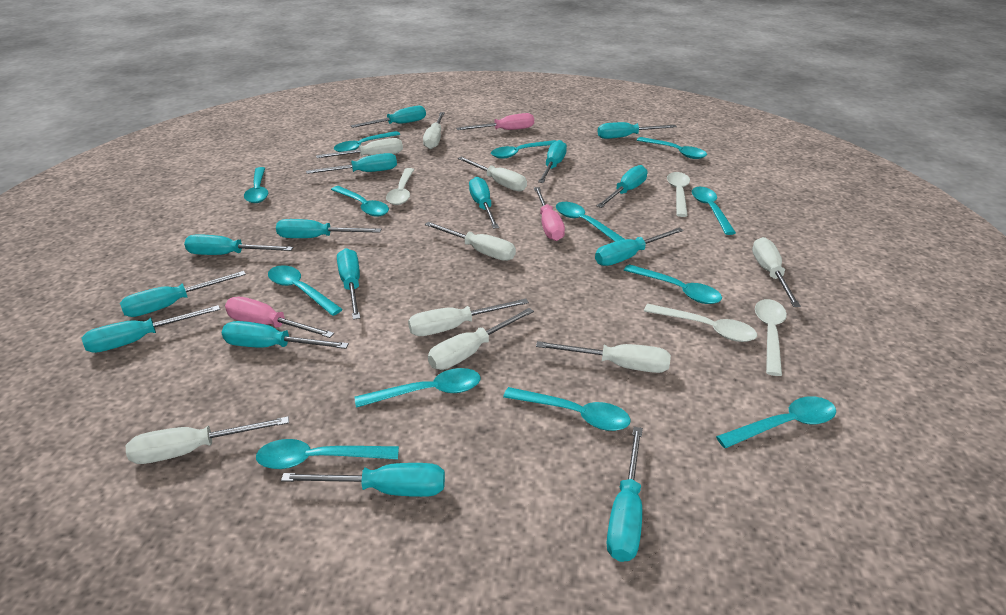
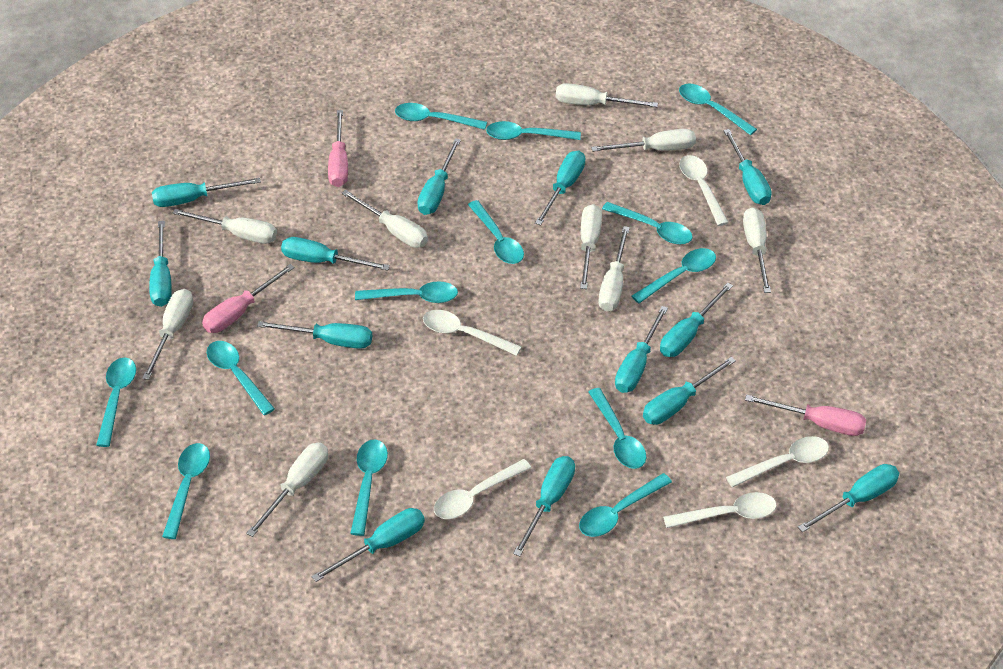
turquoise screwdriver: [82,305,220,353] [120,271,246,317] [184,235,293,255] [222,321,349,349] [276,219,381,238] [281,463,445,497] [306,153,397,174] [337,248,360,320] [351,106,426,128] [469,177,499,229] [538,140,567,183] [595,228,683,266] [597,165,648,208] [598,122,677,139] [606,427,643,562] = 15 -> [149,221,172,307] [152,178,261,207] [257,321,372,349] [281,237,390,271] [311,508,425,582] [417,138,461,215] [513,456,575,556] [535,151,586,225] [615,306,668,393] [643,357,736,425] [660,283,733,357] [723,129,772,205] [798,464,899,532] = 13
white spoon: [386,168,414,205] [644,304,757,342] [667,172,690,217] [755,299,787,376] = 4 -> [423,310,521,356] [434,459,531,519] [663,492,777,528] [679,155,729,226] [726,436,829,487] = 5

